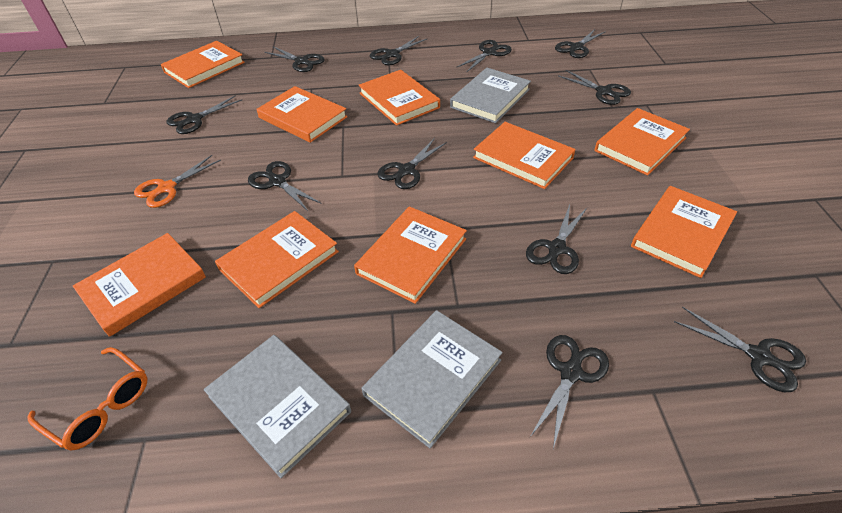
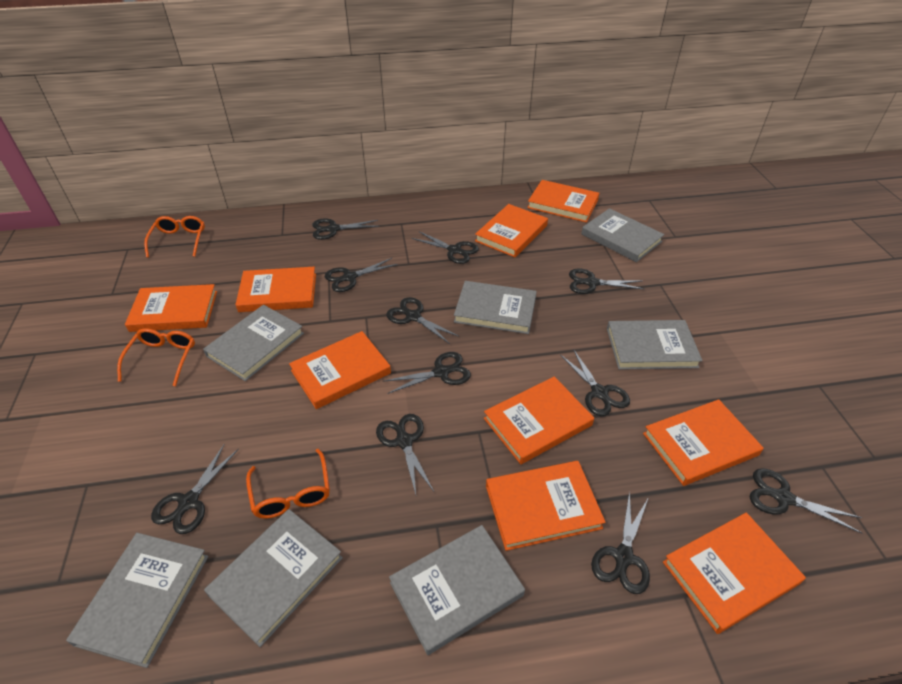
grey book: [204,335,351,478] [361,310,503,448] [450,68,531,123] = 3 -> [66,533,208,668] [203,305,304,381] [204,509,343,647] [389,525,525,655] [454,281,537,334] [581,208,664,262] [607,320,703,370] = 7
orange glasses: [27,347,148,451] = 1 -> [117,328,195,386] [144,216,205,258] [246,449,330,519] = 3
orange scissors: [134,155,221,208] = 1 -> none = 0

